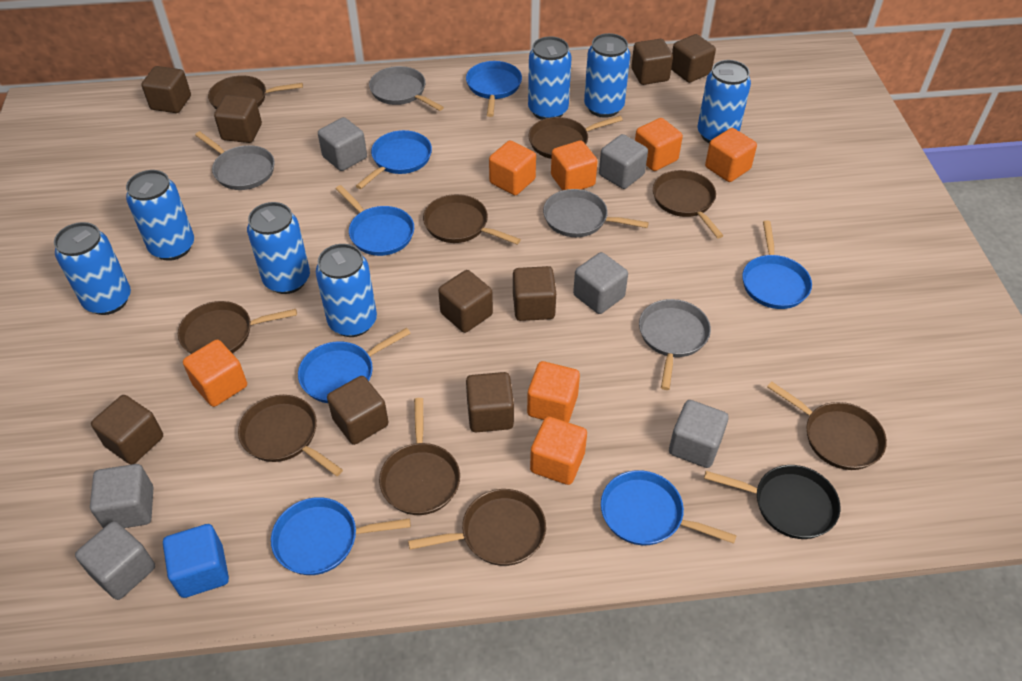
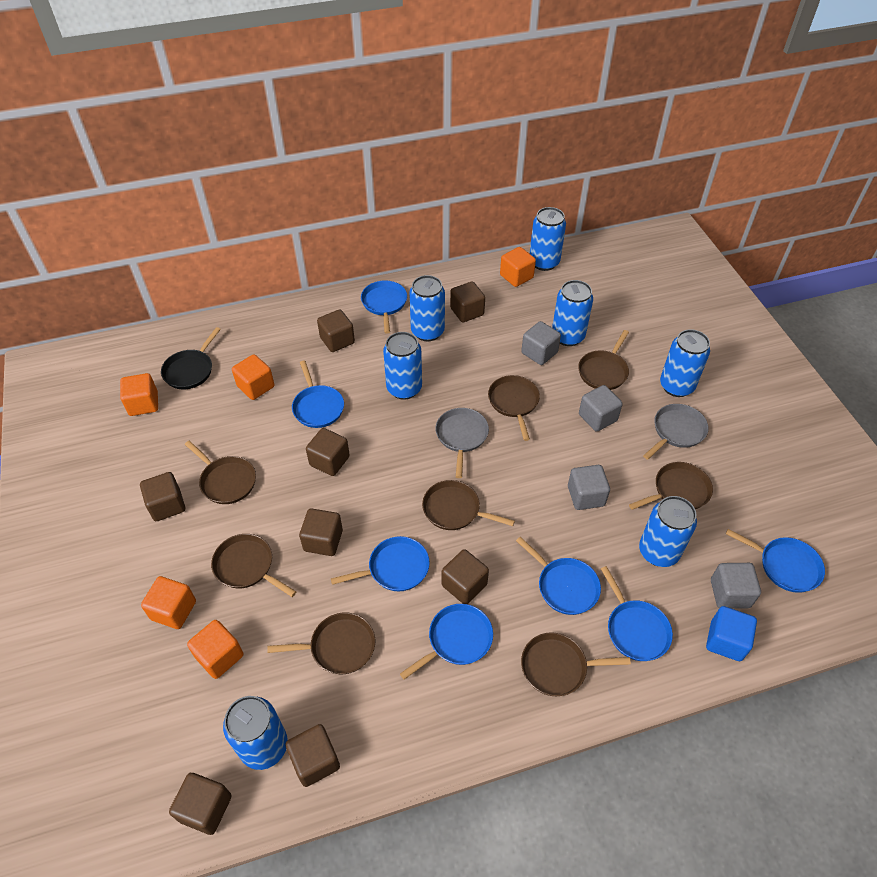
brown cube: [91,395,163,465] [141,66,191,113] [214,95,262,143] [327,376,388,445] [438,270,493,333] [466,372,514,432] [513,266,556,321] [631,39,673,85] [671,34,716,83] = 9 -> [140,472,185,521] [169,773,232,835] [285,724,340,787] [299,508,343,556] [306,428,350,476] [317,309,355,352] [442,549,489,604] [450,281,485,322] = 8
brown pan: [178,301,297,354] [208,75,303,109] [238,395,343,476] [379,398,460,515] [408,489,546,566] [423,194,521,244] [529,116,623,159] [653,170,724,238] [767,381,887,470] = 9 -> [185,441,256,504] [211,534,296,597] [267,612,375,674] [422,480,515,530] [488,375,540,441] [521,632,631,696] [578,330,629,390] [629,462,713,510] = 8
grey cube: [75,521,155,600] [90,464,153,528] [318,117,367,171] [573,252,628,314] [599,134,648,189] [669,400,729,468] = 6 -> [521,321,561,365] [568,465,610,510] [579,385,623,432] [711,563,761,609] = 4
grey pan: [195,131,275,190] [369,66,444,111] [543,189,649,237] [639,299,711,390] = 4 -> [436,408,489,478] [643,404,709,460] = 2
orange cube: [183,340,247,407] [489,141,536,195] [527,361,580,423] [530,417,587,485] [551,141,598,190] [635,118,683,171] [705,128,757,182] = 7 -> [120,373,158,416] [141,576,196,629] [187,620,243,679] [232,354,274,400] [500,247,536,287] = 5

